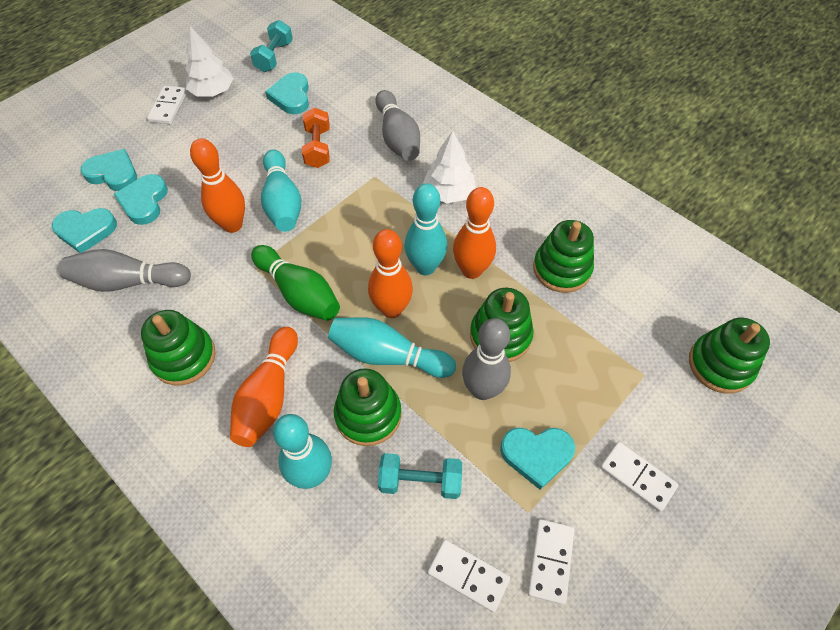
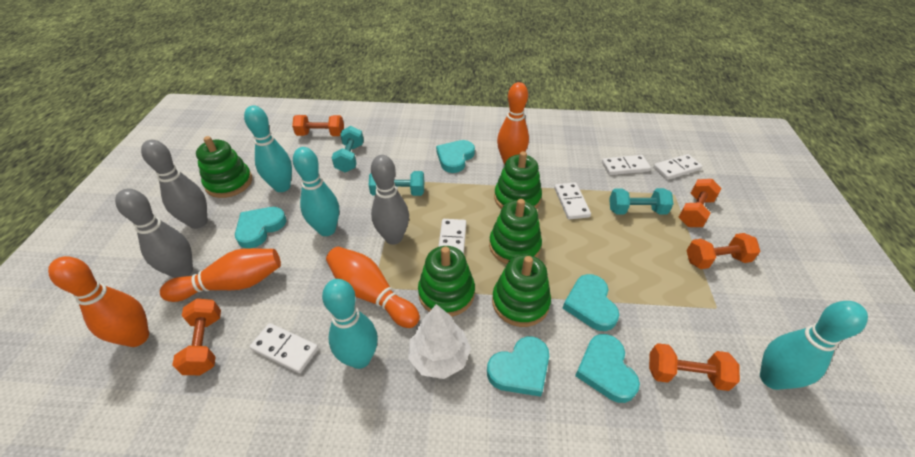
green bowling pin: [251,245,340,321] = 1 -> none = 0
orange dumbbell: [302,108,330,168] = 1 -> [172,298,221,375] [292,115,344,136] [649,343,740,391] [678,179,721,227] [686,233,760,269] = 5
turquoise dumbbell: [250,20,293,72] [378,453,462,499] = 2 -> [332,126,364,172] [369,171,424,196] [609,188,673,215] = 3
white domino: [147,86,187,124] [428,540,510,612] [528,519,574,605] [600,442,679,512] = 4 -> [250,323,318,373] [438,219,466,254] [554,182,591,220] [602,155,651,175] [653,154,703,180] = 5
white tree: [185,26,234,97] [423,131,476,203] = 2 -> [408,304,471,379] = 1

